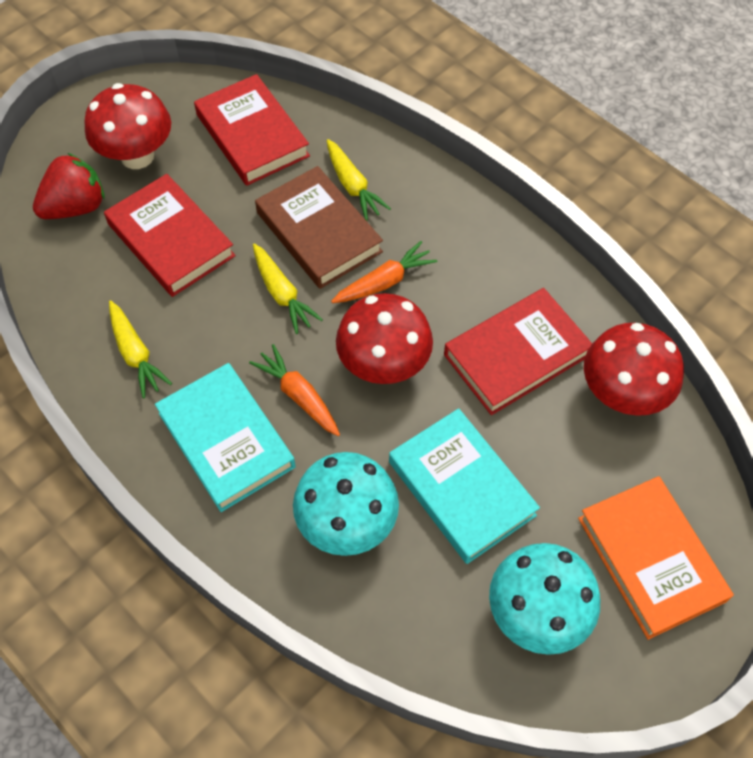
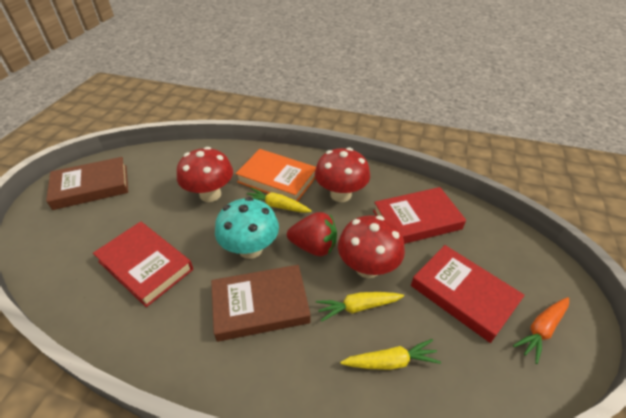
brown book: [255,166,383,289] = 1 -> [46,157,128,210] [211,265,311,342] = 2
orange carrot: [249,344,340,436] [331,241,437,303] = 2 -> [513,297,569,364] = 1
turquoise book: [155,363,296,512] [389,408,540,564] = 2 -> none = 0
turquoise mushroom: [293,452,399,556] [489,543,600,655] = 2 -> [215,197,279,259] = 1

